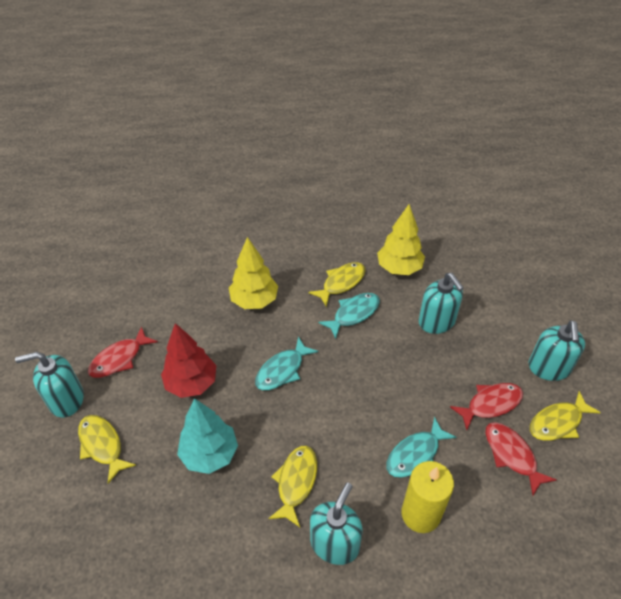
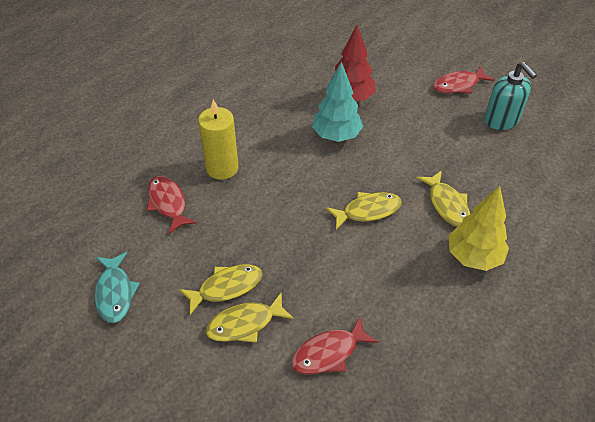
turquoise fish: [255,337,318,390] [318,293,380,339] [386,417,457,478] = 3 -> [95,252,140,323] = 1
turquoise soap dispenser: [15,352,84,418] [310,483,362,565] [419,273,464,334] [529,320,585,381] = 4 -> [485,62,537,130] = 1
yellow tree: [229,237,278,309] [377,204,425,275] = 2 -> [449,186,509,271] = 1

